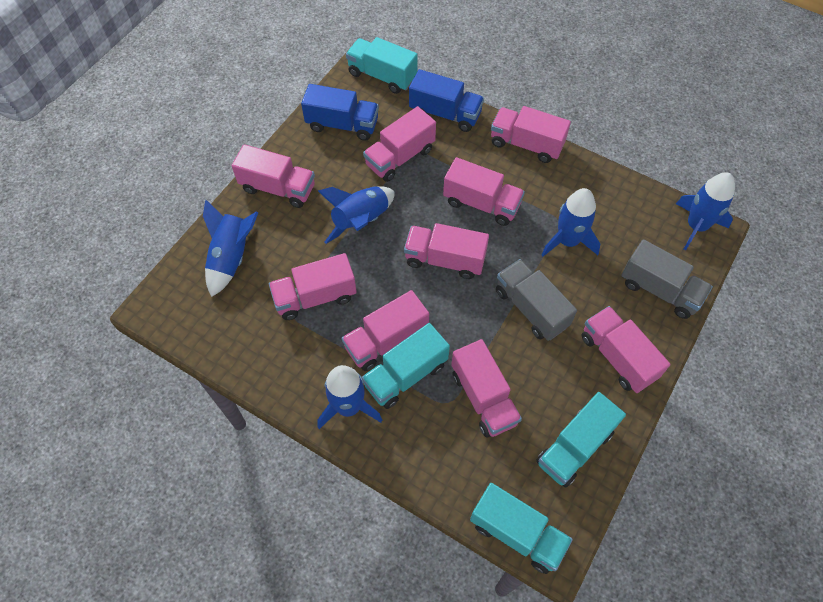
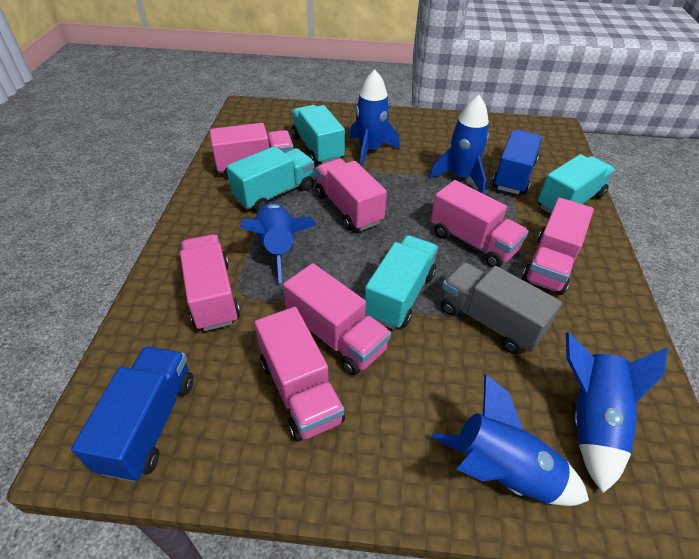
grey truck: [496,259,577,341] [621,239,713,319] = 2 -> [441,262,562,354] = 1
pink truck: [232,144,315,208] [269,253,357,320] [341,290,429,371] [363,106,436,182] [404,223,489,279] [443,157,525,226] [451,339,522,438] [491,106,571,163] [582,306,671,393] = 9 -> [180,234,240,331] [210,123,294,178] [255,307,345,442] [283,263,391,375] [315,159,387,231] [431,180,529,267] [522,198,594,295] = 7

